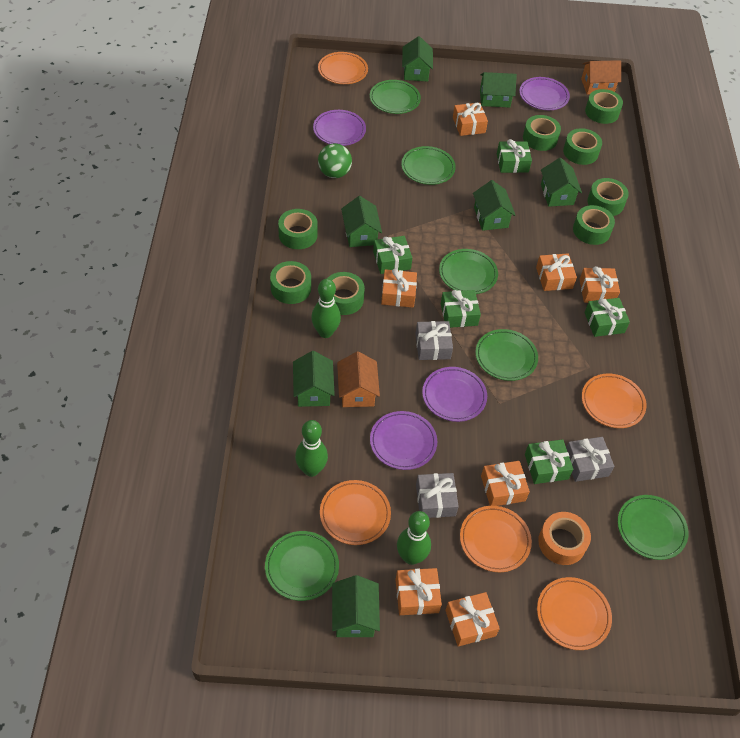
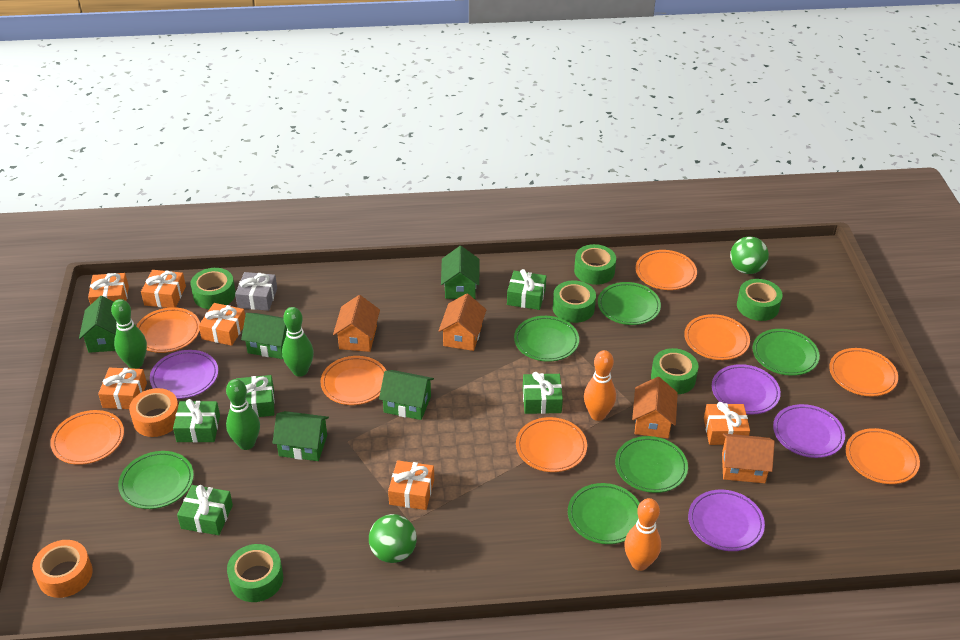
green ball: [318,143,352,178] = 1 -> [369,514,417,563] [730,237,769,274] = 2
green house: [293,351,335,407] [332,575,380,637] [341,196,382,247] [402,36,433,82] [473,180,516,231] [480,72,517,108] [541,158,582,207] = 7 -> [79,296,117,353] [241,313,287,359] [273,411,329,461] [379,370,434,420] [441,246,479,299] = 5
green tape: [270,261,311,304] [278,209,318,249] [327,272,365,315] [523,115,561,151] [563,128,602,165] [573,205,615,245] [585,89,623,124] [588,178,629,216] = 8 -> [190,268,236,309] [227,544,283,602] [553,280,596,323] [574,244,616,285] [651,348,698,394] [737,279,783,321] = 6
grey gift: [415,321,453,360] [416,473,459,518] [566,437,614,482] = 3 -> [235,272,277,311] = 1
orange bowling pin: none = 0 -> [584,350,616,421] [624,498,661,571] = 2
orange gift: [381,269,417,308] [395,568,442,615] [445,592,500,647] [453,103,488,136] [481,461,530,506] [536,253,577,291] [579,266,620,303] = 7 -> [88,273,129,305] [98,368,147,409] [141,270,186,308] [199,303,245,346] [388,460,434,510] [704,402,750,445] = 6
orange house: [337,351,380,407] [581,60,621,94] = 2 -> [333,295,380,352] [439,293,486,351] [632,377,678,438] [722,433,775,483] = 4
orange plate: [318,52,368,84] [320,480,391,545] [460,506,532,572] [537,577,612,650] [582,373,647,428] = 5 -> [50,410,124,465] [136,307,200,353] [320,356,387,405] [516,417,587,472] [636,250,697,290] [684,314,750,360] [829,348,898,396] [846,428,920,484] = 8
orange tape: [538,512,591,565] = 1 -> [32,540,93,598] [129,388,178,437] = 2

